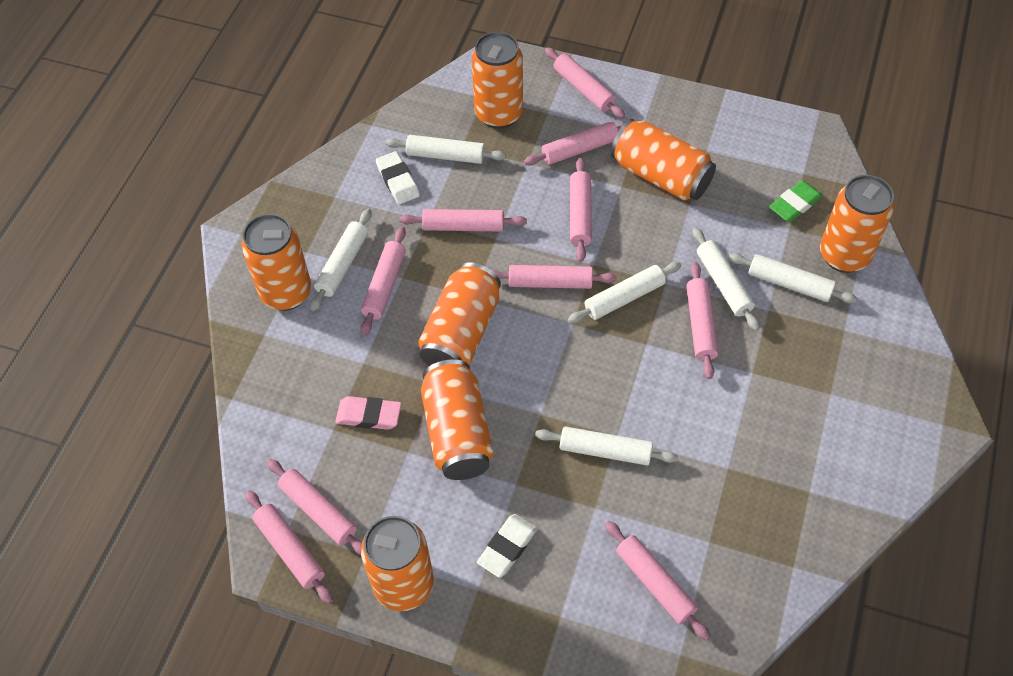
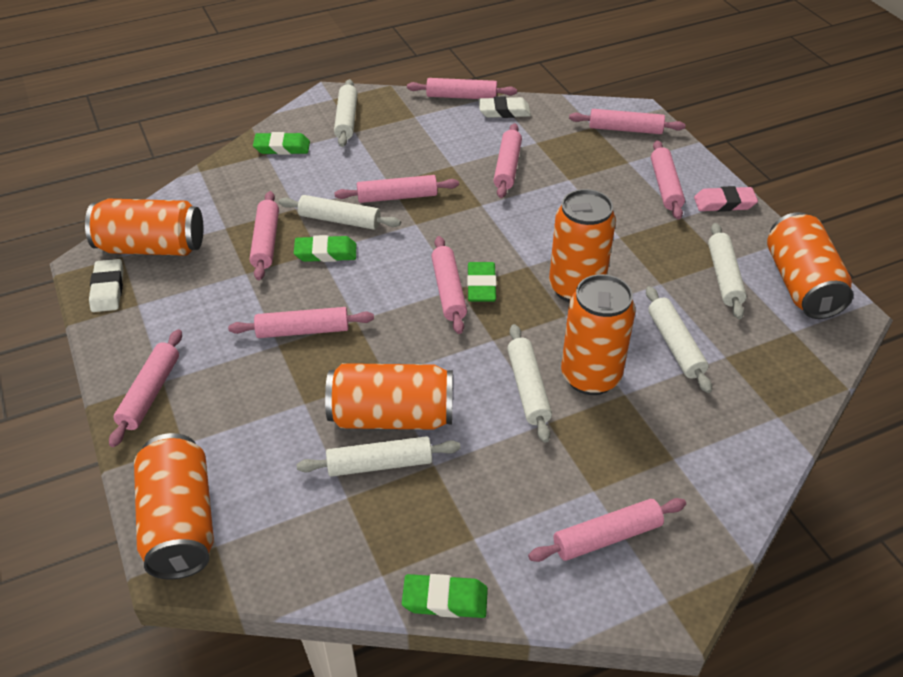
green eraser: [769,180,823,222] = 1 -> [253,132,310,155] [294,235,356,262] [402,574,488,618] [467,262,497,302] = 4
orange can: [242,214,311,311] [361,516,434,611] [418,262,501,366] [421,359,493,480] [471,31,523,129] [611,119,716,201] [820,175,894,273] = 7 -> [85,199,203,256] [134,433,214,579] [325,363,453,430] [549,189,616,302] [561,274,636,395] [767,212,853,319] = 6

